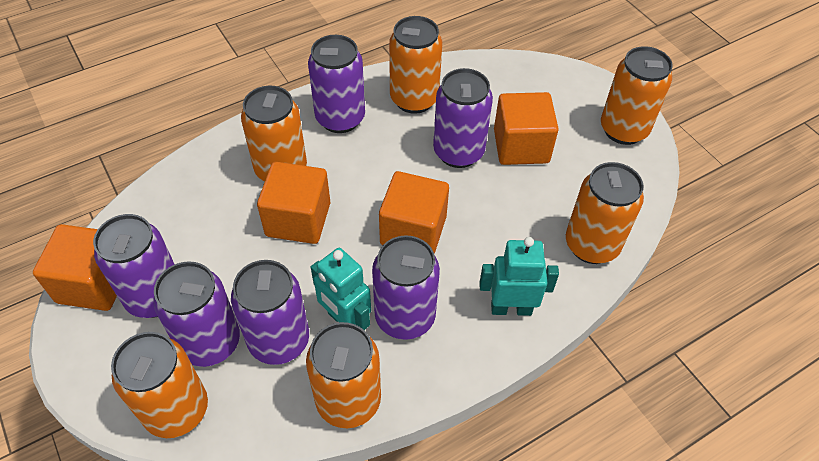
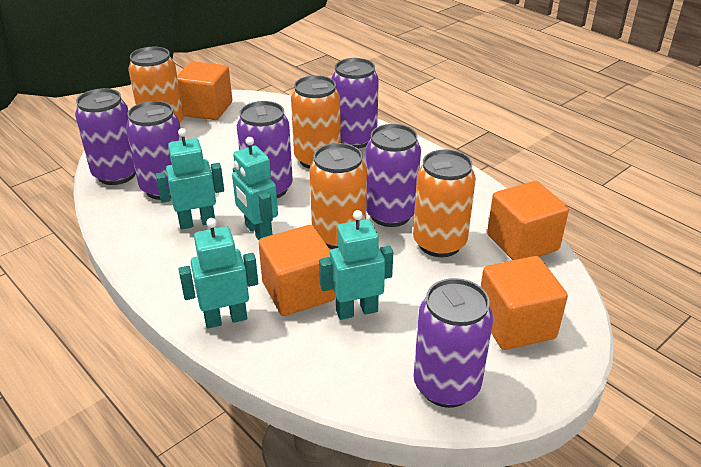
orange can: [111,332,208,438] [241,86,307,181] [306,322,381,428] [389,16,442,114] [566,162,644,264] [601,46,673,145] = 6 -> [128,47,184,123] [291,75,341,169] [310,143,367,249] [413,149,476,257] = 4
turquoise robot: [311,248,371,330] [479,237,559,316] = 2 -> [156,128,224,229] [179,218,258,328] [232,137,278,240] [319,210,393,320] = 4

